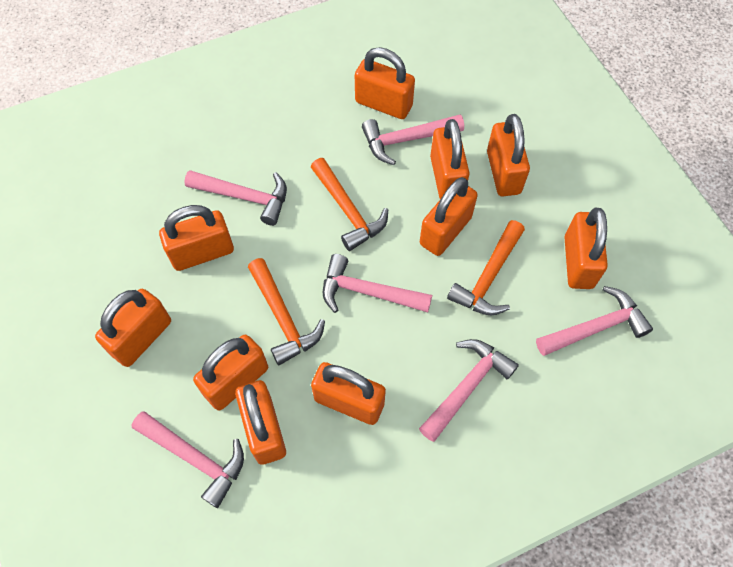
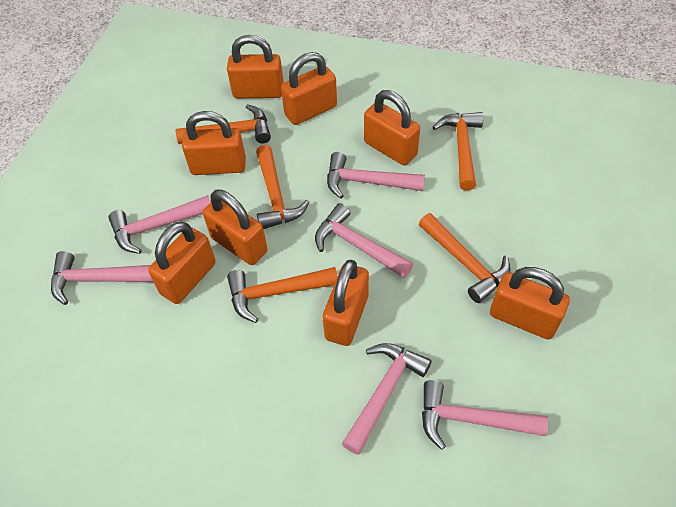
orange hammer: [248,258,325,365] [311,158,388,251] [447,220,525,316] = 3 -> [175,104,271,144] [227,267,338,323] [256,145,310,229] [419,213,511,303] [433,112,483,190] = 5
orange padlock: [95,289,171,367] [159,205,234,271] [193,335,268,410] [235,380,286,465] [311,362,386,425] [355,47,415,119] [420,177,478,256] [430,119,469,199] [487,114,530,196] [564,208,608,289] = 10 -> [148,222,216,304] [182,111,246,175] [203,190,267,265] [227,35,284,99] [281,52,337,125] [323,260,369,346] [364,90,420,165] [490,267,570,339] = 8

